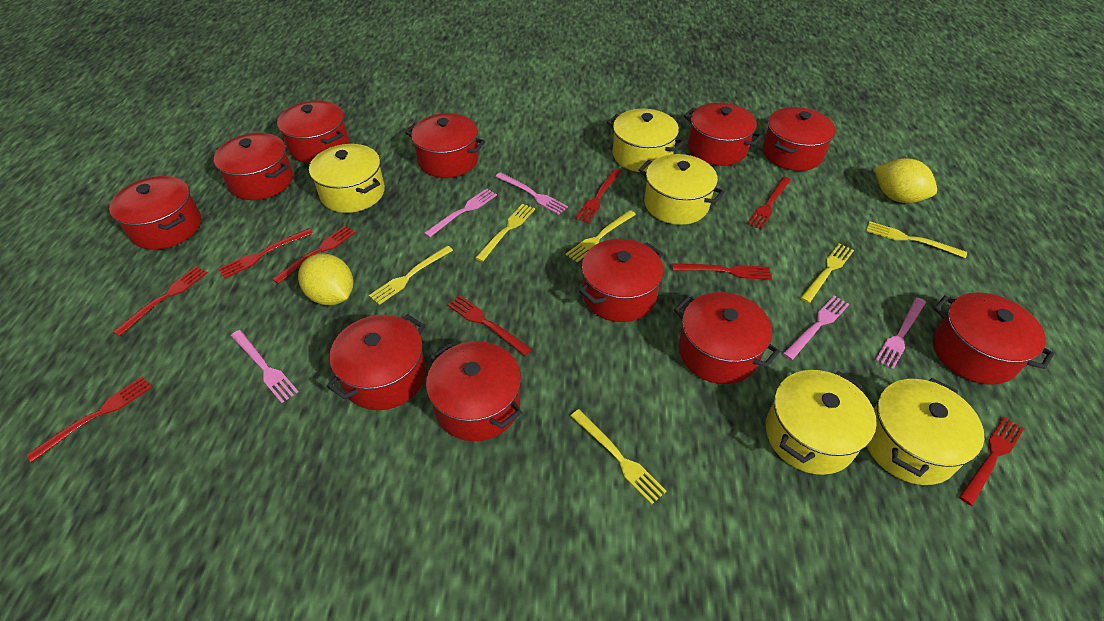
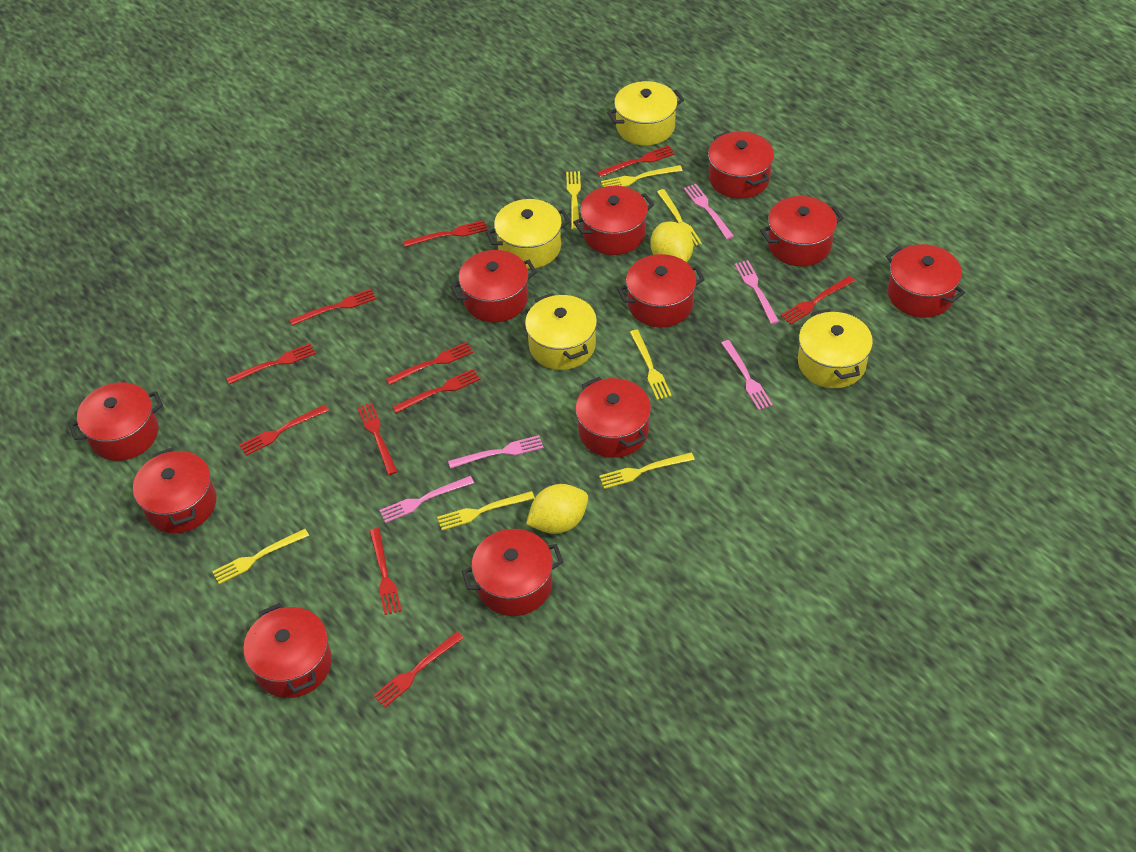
red fork: [26,377,152,462] [113,266,208,336] [218,228,313,279] [272,226,356,284] [448,295,532,356] [575,169,621,223] [672,263,772,280] [747,177,791,230] [959,417,1024,506] = 9 -> [226,343,316,384] [240,405,329,456] [290,289,376,326] [357,402,397,475] [370,528,402,615] [373,631,463,707] [386,342,473,385] [393,369,481,413] [403,220,488,247] [597,145,675,177] [781,276,855,325] = 11
yellow fork: [369,246,453,305] [475,204,535,262] [566,210,636,262] [571,409,666,505] [801,244,854,303] [866,221,967,258] = 6 -> [212,529,309,584] [437,491,535,530] [566,171,581,230] [599,452,695,489] [601,165,682,187] [630,329,672,400] [657,189,702,247] = 7
yellow pot: [309,144,385,213] [607,109,685,172] [638,154,725,225] [766,370,877,475] [867,378,984,485] = 5 -> [486,199,570,269] [525,293,597,370] [607,81,684,146] [798,309,873,388] = 4

